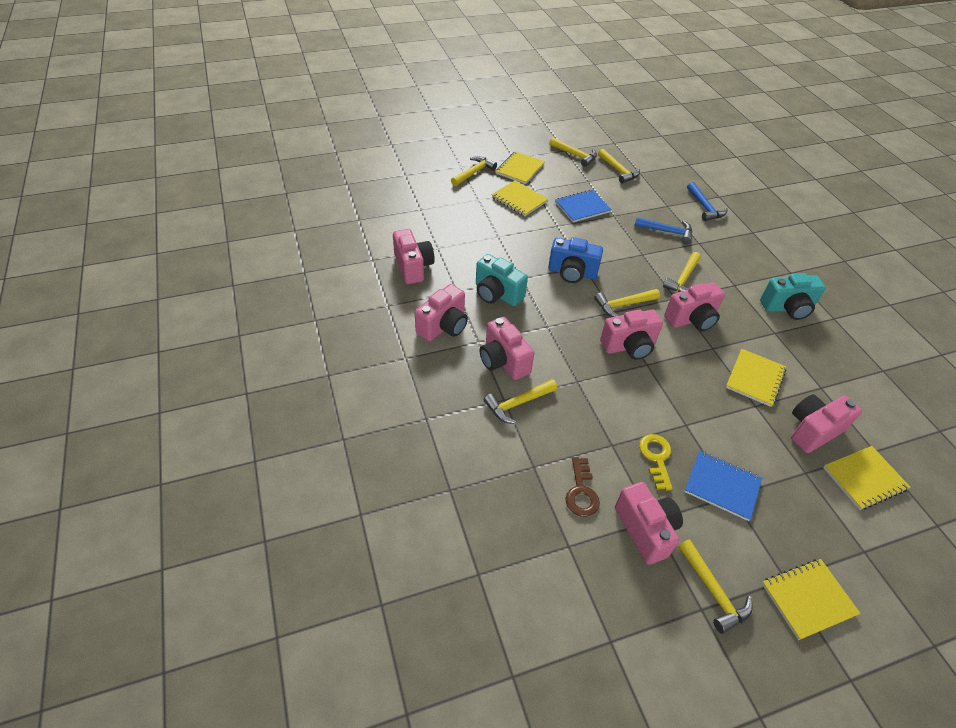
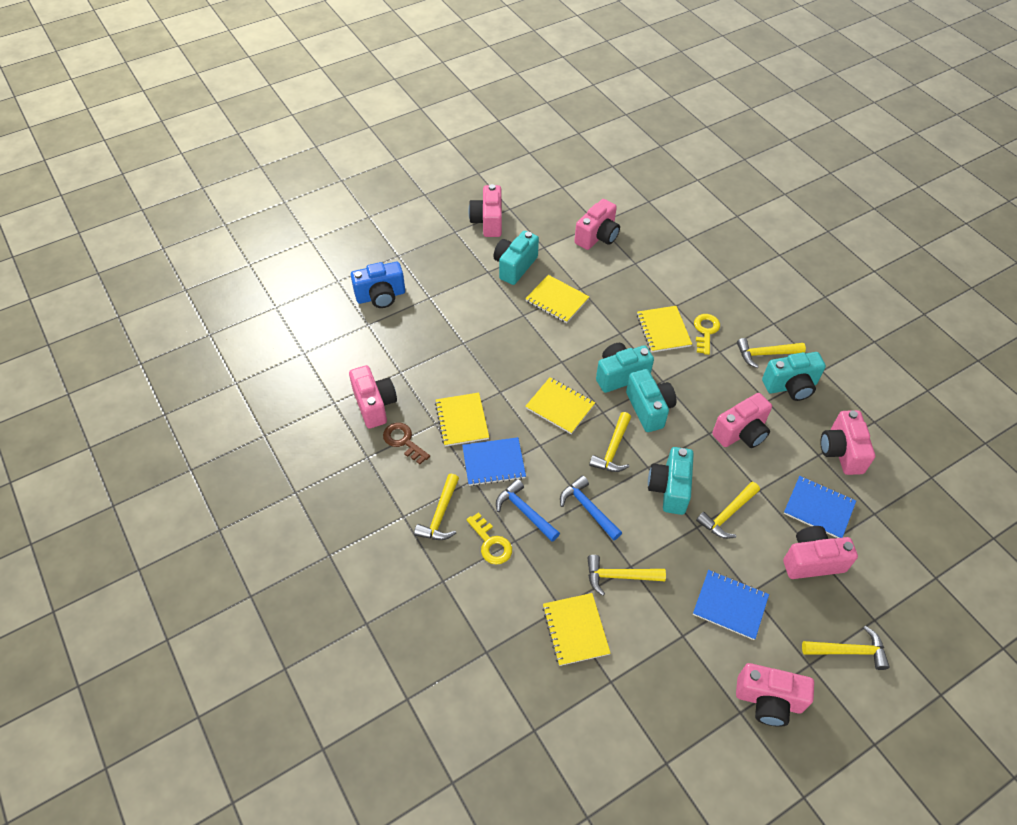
blue notebook: [555,190,612,222] [684,450,762,521] = 2 -> [462,437,526,486] [693,570,769,640] [784,476,856,538] = 3
turquoise camera: [476,254,528,306] [760,273,825,320] = 2 -> [494,231,539,285] [596,343,654,393] [626,369,676,432] [648,447,694,515] [762,352,826,401] = 5
yellow hammer: [451,156,497,186] [484,379,557,424] [549,137,597,167] [594,289,660,317] [598,149,640,184] [663,252,701,292] [678,539,752,634] = 7 -> [414,474,459,540] [587,555,666,596] [589,412,631,472] [696,482,760,539] [737,338,806,368] [802,626,890,670] = 6
yellow key: [639,434,673,490] = 1 -> [466,512,512,565] [694,314,720,355] = 2

